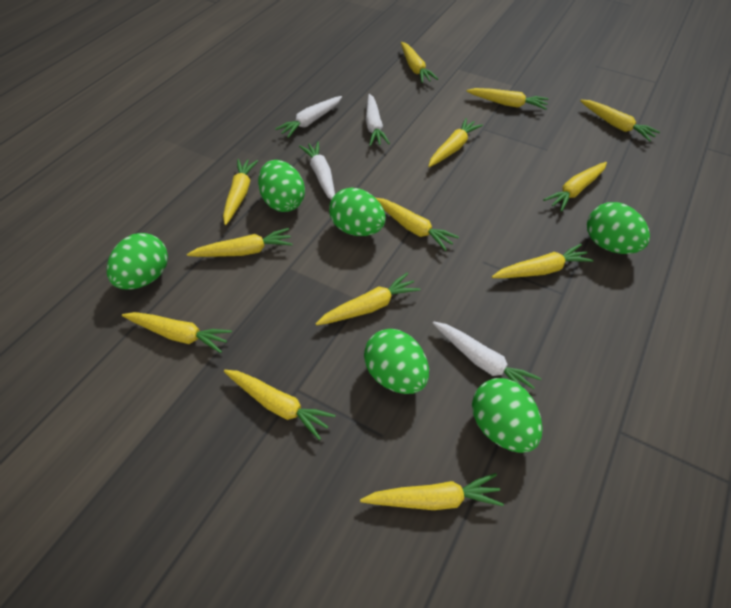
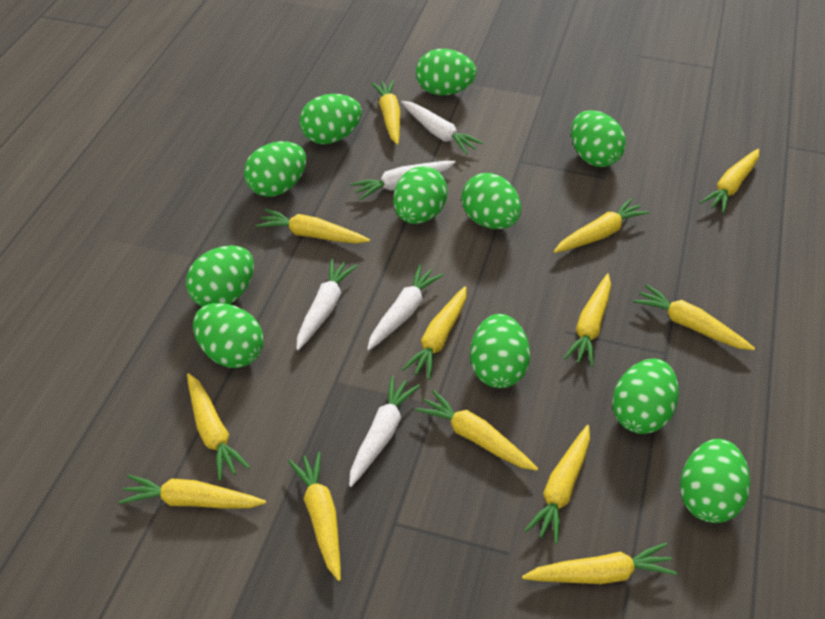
green egg: [106,233,168,290] [258,160,305,212] [329,188,386,236] [364,329,429,394] [472,378,543,453] [587,202,650,254] = 6 -> [186,245,254,307] [193,303,264,368] [244,141,306,197] [300,94,362,144] [393,166,448,224] [416,49,477,95] [461,173,521,229] [470,314,530,388] [571,110,626,167] [612,359,679,434] [680,439,750,523] = 11
white carrot: [275,96,342,138] [299,141,335,199] [366,94,390,146] [433,321,541,389] = 4 -> [296,259,357,350] [349,376,420,487] [351,161,456,200] [367,264,444,351] [401,101,483,154] = 5

